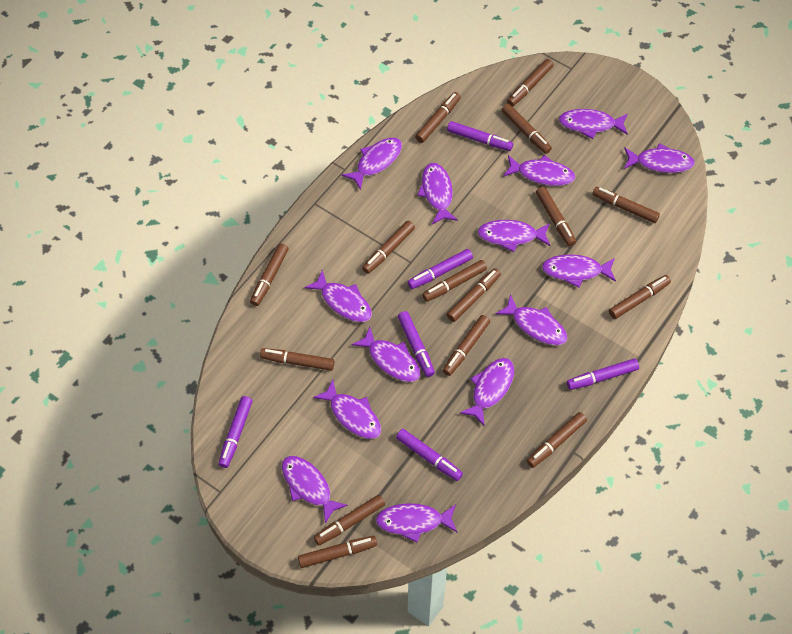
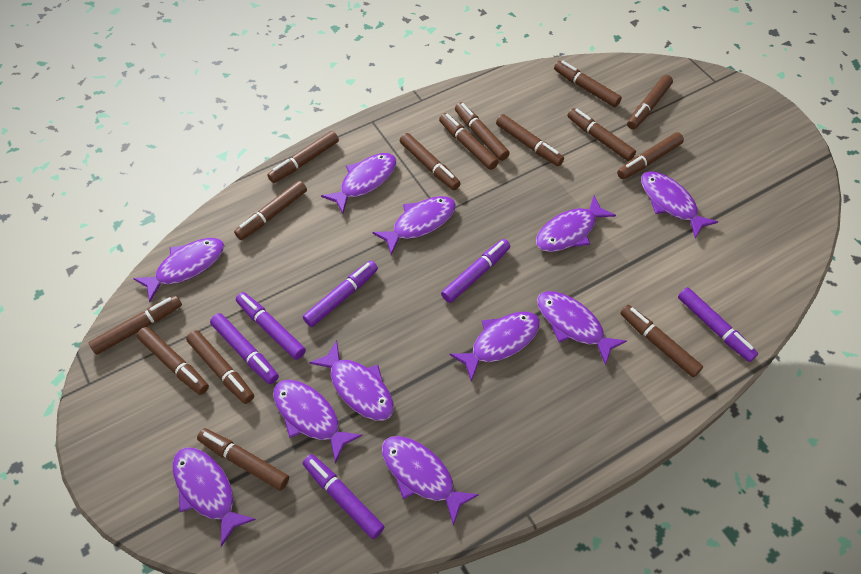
purple fish: [282,456,348,524] [304,270,372,322] [313,380,381,439] [342,138,402,190] [352,327,420,382] [376,503,457,543] [417,163,458,224] [460,358,514,426] [478,220,550,252] [495,294,568,346] [503,155,575,186] [542,254,616,288] [559,109,628,139] [624,143,695,173] = 14 -> [133,238,224,302] [172,447,256,547] [273,380,363,463] [309,340,394,421] [321,153,396,214] [372,196,456,255] [382,436,479,525] [449,312,540,381] [536,196,616,252] [537,291,627,365] [641,171,718,238] = 11

